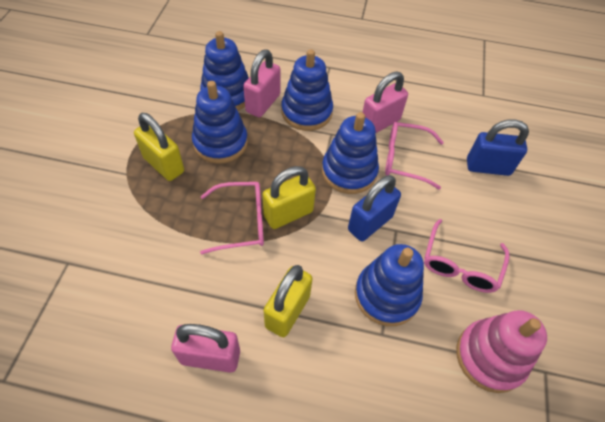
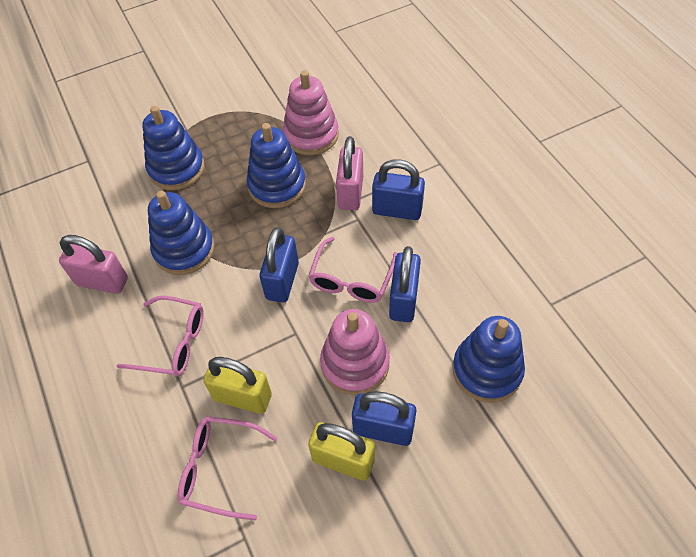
blue padlock: [348,175,401,241] [467,119,529,176] = 2 -> [259,227,299,303] [352,391,416,446] [372,159,425,220] [389,246,421,322] = 4
blue stacking toy: [192,81,248,164] [200,31,248,111] [281,49,333,131] [322,112,379,194] [355,244,424,326] = 5 -> [142,106,205,190] [148,191,215,275] [247,123,306,208] [452,316,525,402] = 4
pink padlock: [171,324,240,373] [243,49,280,117] [362,72,408,133] = 3 -> [59,235,128,294] [336,136,363,210] = 2
pink stacking toy: [456,310,547,393] = 1 -> [283,70,339,155] [320,309,390,395] = 2
yellow padlock: [134,113,184,181] [263,166,316,229] [264,265,313,337] = 3 -> [203,357,272,414] [308,422,375,481] = 2

